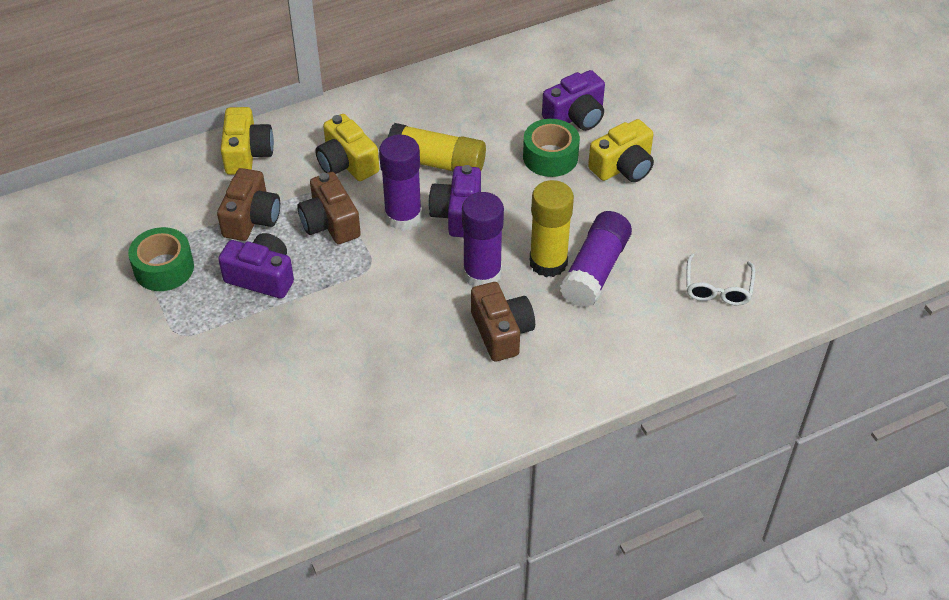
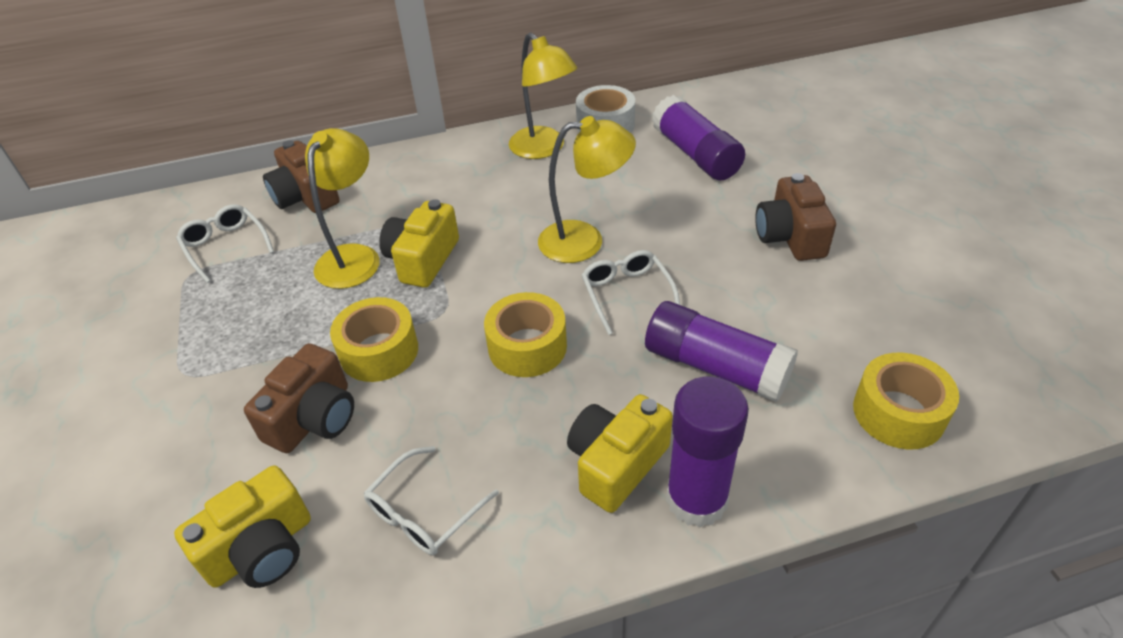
green tape: [128,227,194,291] [523,119,580,177] = 2 -> none = 0
purple camera: [218,233,294,299] [429,165,481,237] [542,70,605,131] = 3 -> none = 0
white glasses: [686,254,755,306] = 1 -> [176,204,274,283] [364,446,499,555] [582,250,680,335] = 3
white tape: none = 0 -> [576,85,635,133] = 1
yellow glue stick: [388,123,486,171] [530,180,574,277] = 2 -> none = 0
yellow lamp: none = 0 -> [305,128,380,289] [509,33,577,159] [538,116,636,263] = 3
yellow tape: none = 0 -> [330,297,418,382] [484,292,567,377] [853,353,959,449] = 3

